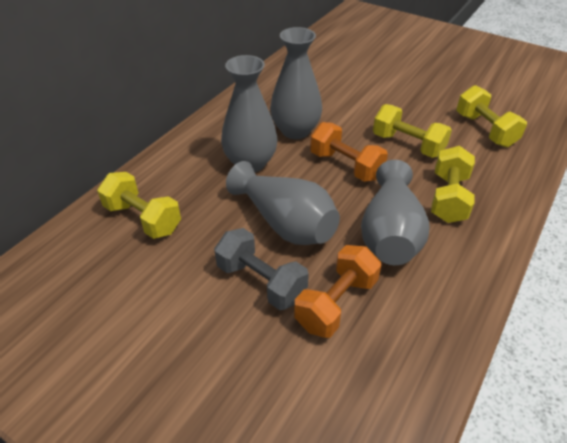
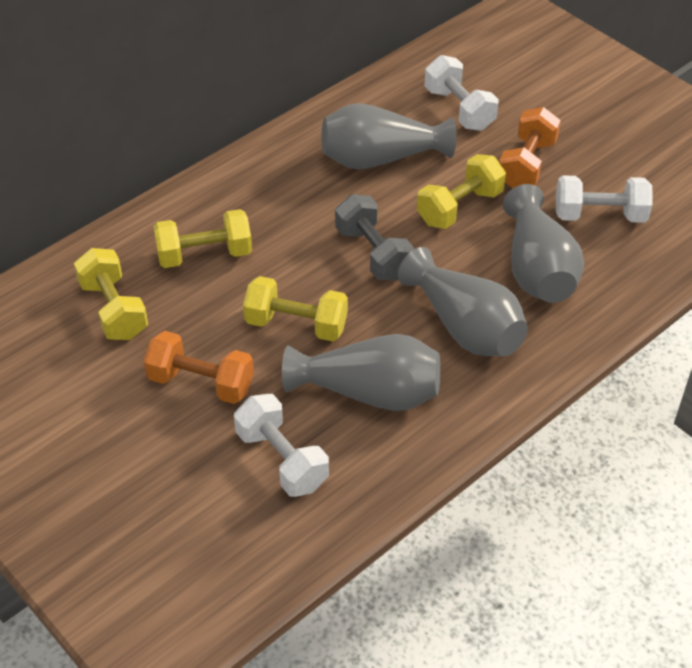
white dumbbell: none = 0 -> [234,394,329,497] [424,55,499,131] [556,175,652,223] = 3

